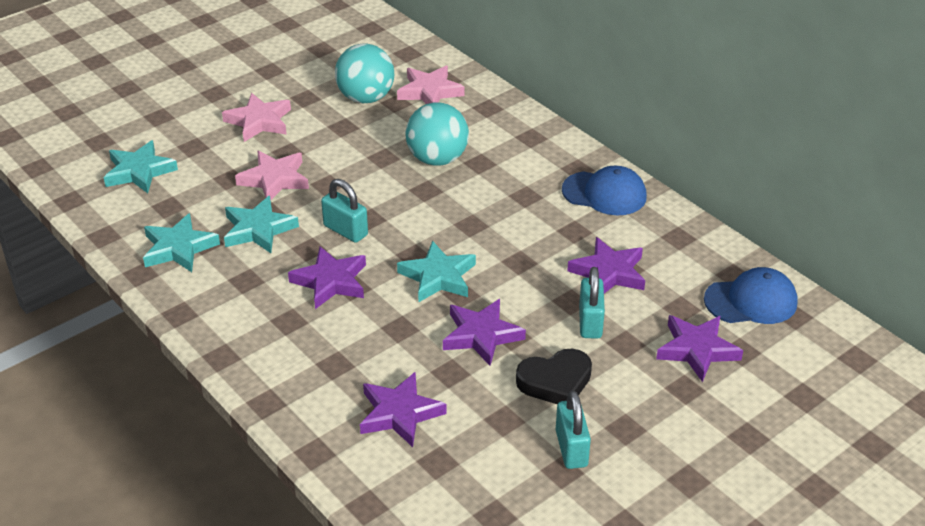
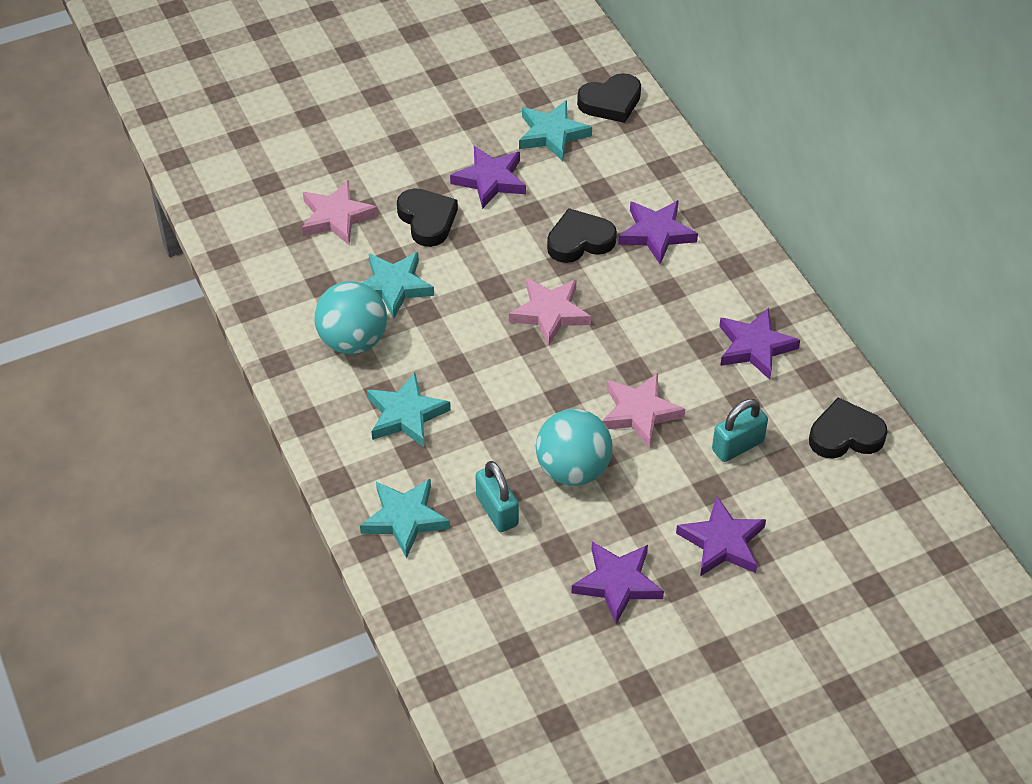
black heart: [516,349,592,404] = 1 -> [397,188,458,247] [547,208,617,263] [577,73,641,123] [809,397,887,459] = 4
blue cap: [562,166,647,215] [704,267,798,324] = 2 -> none = 0
turquoise padlock: [321,179,368,243] [556,390,591,469] [579,267,605,339] = 3 -> [475,461,519,532] [712,399,768,462] = 2

